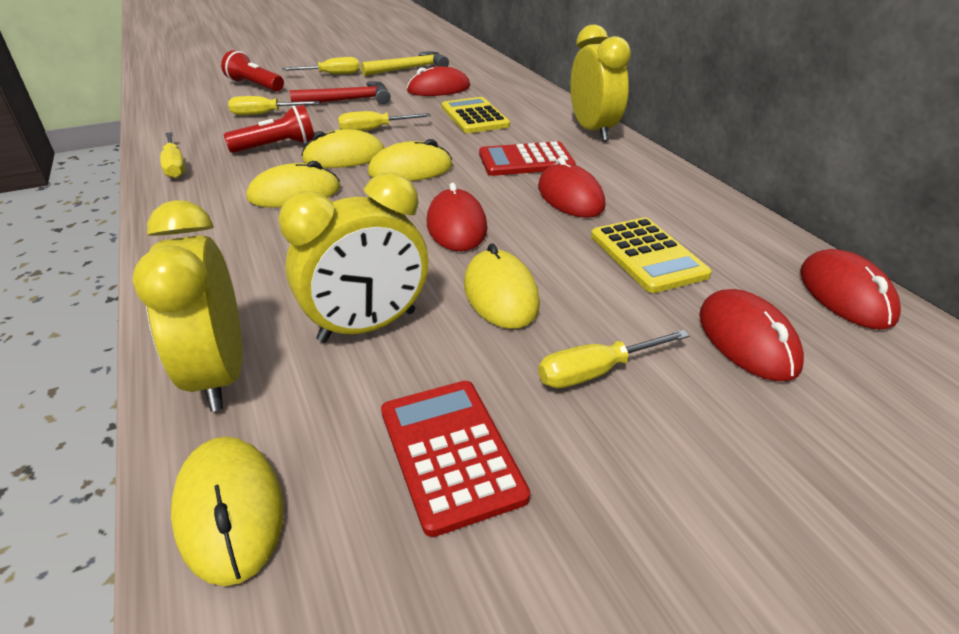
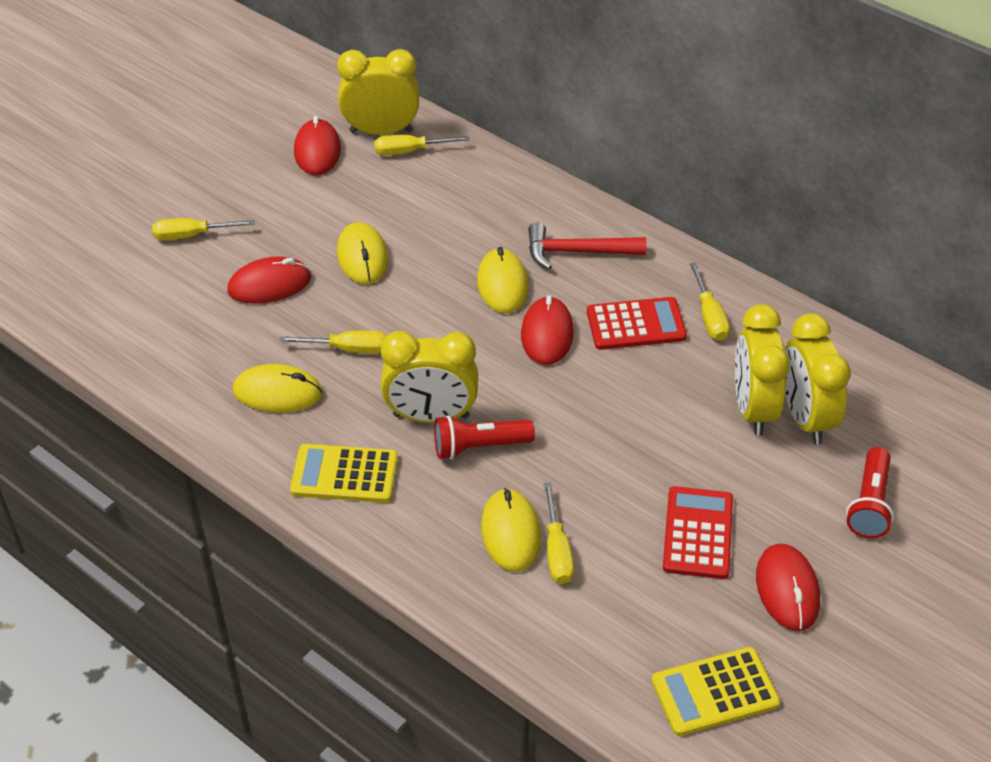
red mouse: [407,66,470,96] [427,183,487,251] [538,158,605,218] [699,289,804,381] [800,249,901,329] = 5 -> [227,256,311,304] [294,116,341,175] [521,295,574,365] [756,544,820,631] = 4
yellow clock: [132,200,243,412] [278,172,428,343] [570,24,631,141] = 3 -> [337,49,419,135] [381,331,478,423] [735,304,790,436] [784,313,851,444] = 4
yellow hammer: [361,51,449,76] = 1 -> none = 0
yellow mouse: [171,436,284,586] [246,161,340,208] [301,129,385,168] [368,139,452,181] [464,243,540,329] = 5 -> [233,364,323,413] [337,222,389,284] [477,247,529,313] [481,488,541,572] = 4

